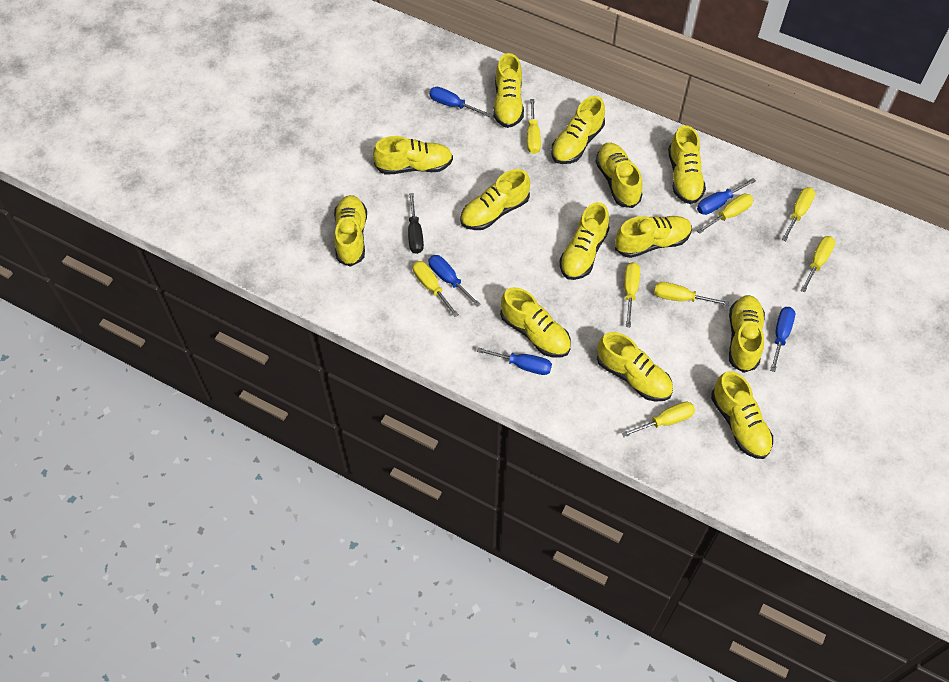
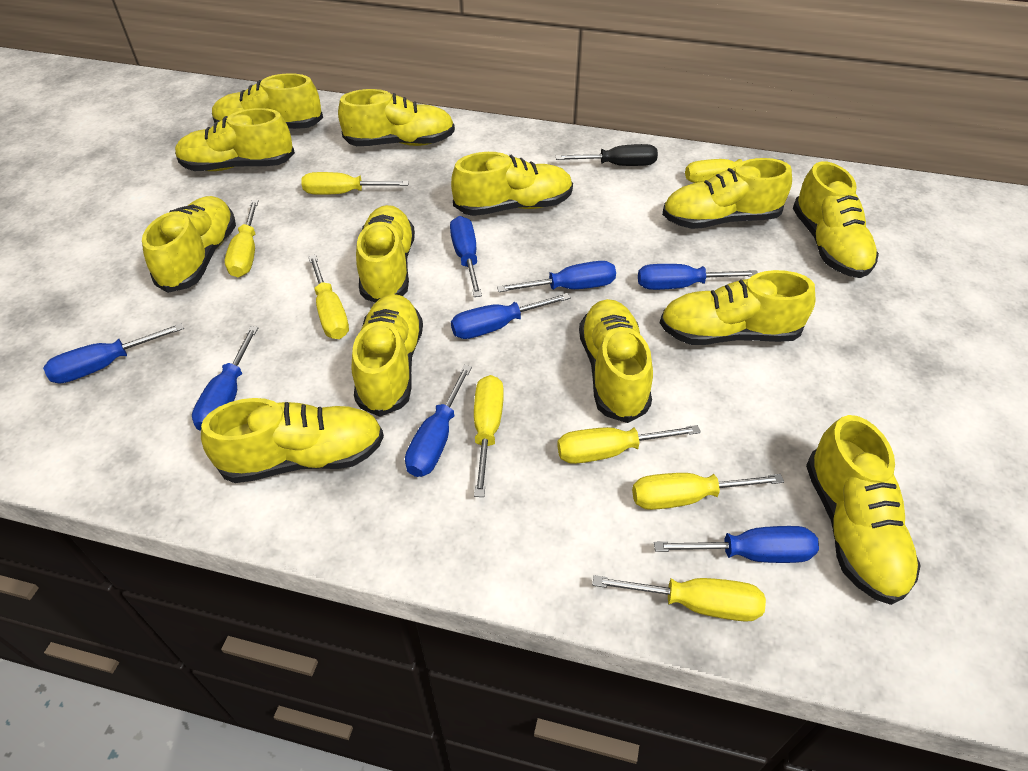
blue screwdriver: [429,87,491,117] [429,255,481,307] [476,347,552,375] [697,178,756,215] [770,307,795,372] = 5 -> [43,323,184,384] [192,326,259,431] [405,365,472,477] [450,216,482,297] [451,293,571,339] [497,261,616,292] [638,264,757,290] [654,526,819,563] = 8

